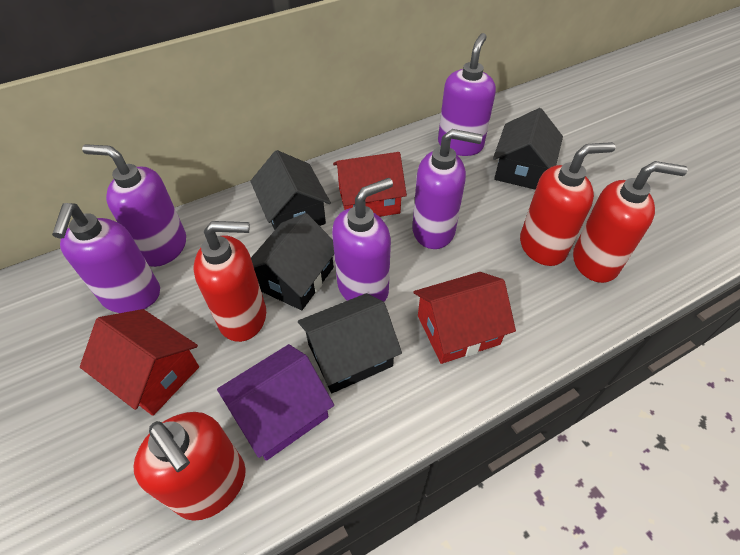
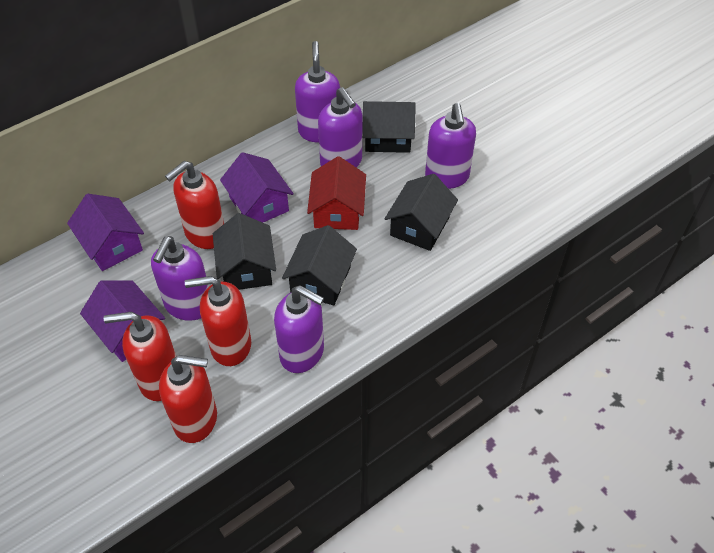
purple house: [217,344,334,461] = 1 -> [67,194,144,271] [80,281,165,362] [220,152,294,223] = 3
red house: [80,309,199,416] [333,152,407,217] [414,272,516,364] = 3 -> [307,156,366,230] = 1

